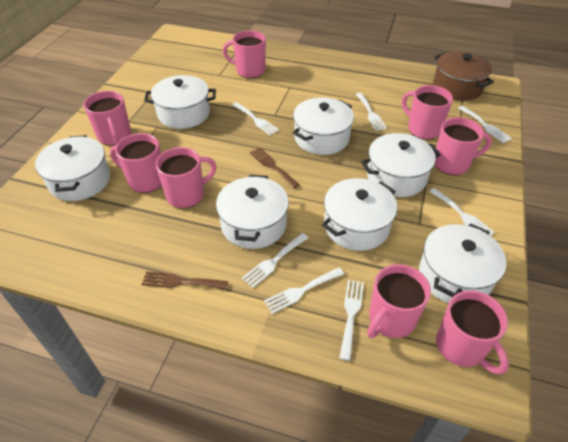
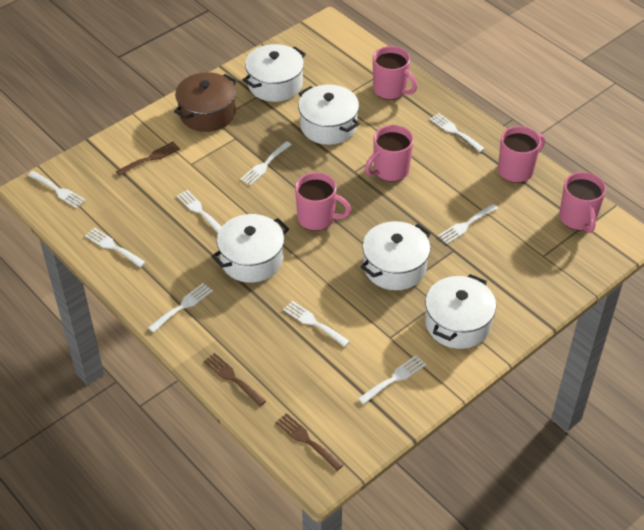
brown fork: [141,271,228,289] [250,147,299,188] = 2 -> [116,142,180,176] [203,353,266,407] [275,413,343,471] = 3
pink mug: [84,91,131,146] [110,133,162,193] [156,147,216,209] [223,30,266,78] [367,264,431,338] [402,85,453,140] [435,117,492,175] [436,290,509,375] = 8 -> [295,172,351,231] [365,125,414,182] [373,46,417,100] [498,126,545,183] [559,172,606,233] = 5
white fork: [232,102,279,135] [242,233,308,288] [264,267,344,314] [339,280,364,361] [356,93,387,131] [429,188,495,236] [458,106,512,143] = 7 -> [28,171,86,208] [85,227,146,267] [148,283,213,333] [176,190,221,233] [240,141,292,185] [283,301,350,347] [358,355,426,404] [430,113,485,152] [438,204,498,244] = 9
white pot: [35,135,110,201] [144,75,216,129] [216,175,289,249] [293,97,354,155] [322,178,397,251] [361,133,441,197] [419,223,506,303] = 7 -> [212,214,289,283] [243,44,306,102] [298,85,360,145] [361,221,431,290] [425,274,496,349] = 5

